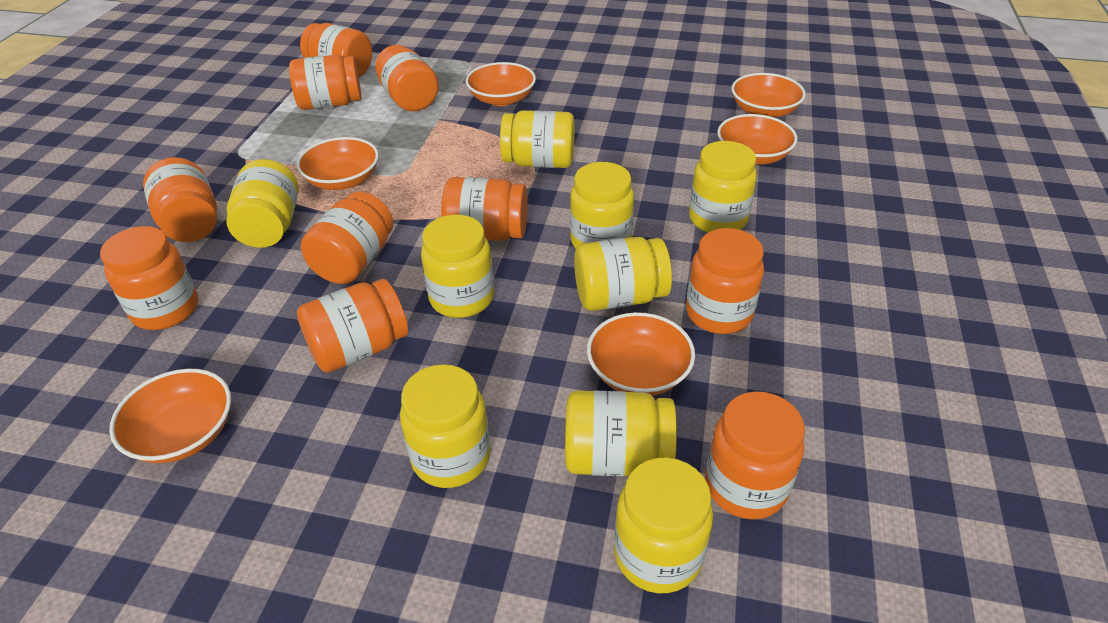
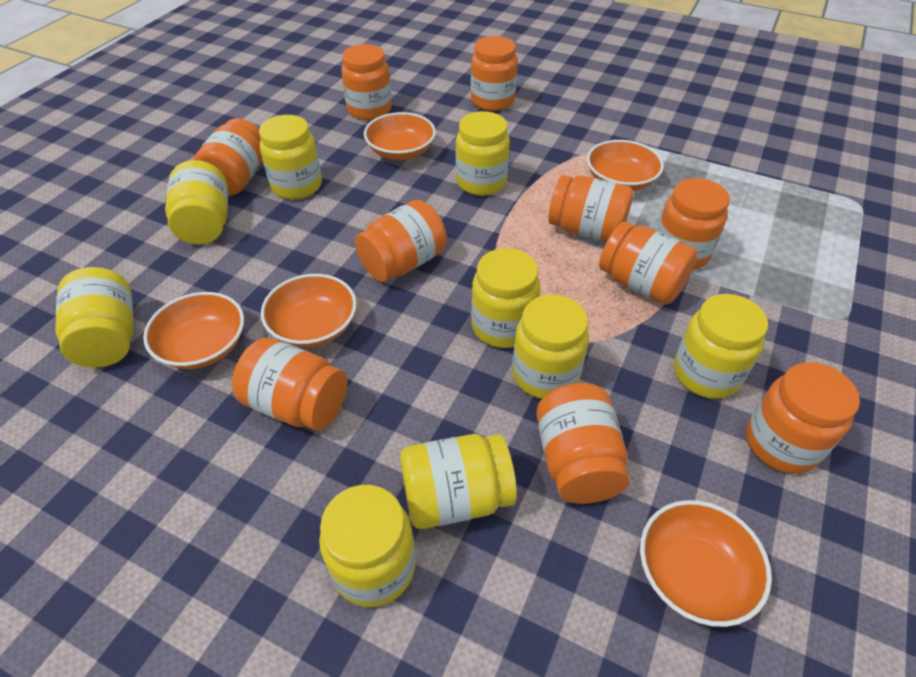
orange bowl: [109,369,231,463] [296,137,379,190] [466,62,536,106] [587,312,695,396] [717,114,798,165] [731,73,806,117] = 6 -> [143,292,244,369] [261,274,357,348] [364,112,436,160] [587,140,664,191] [640,500,772,627] = 5

